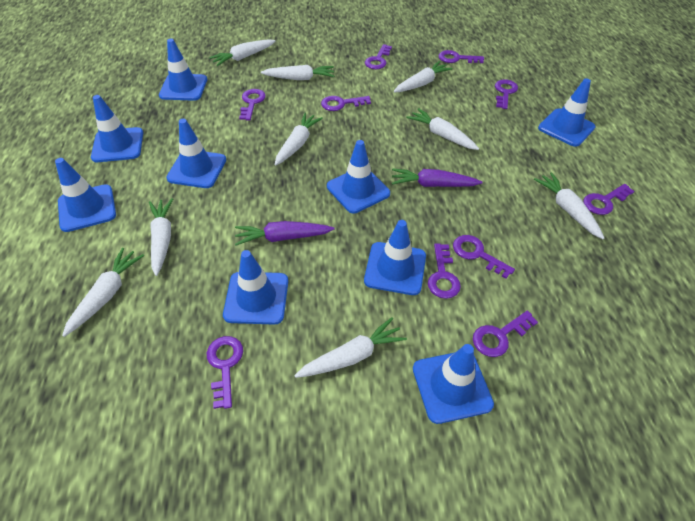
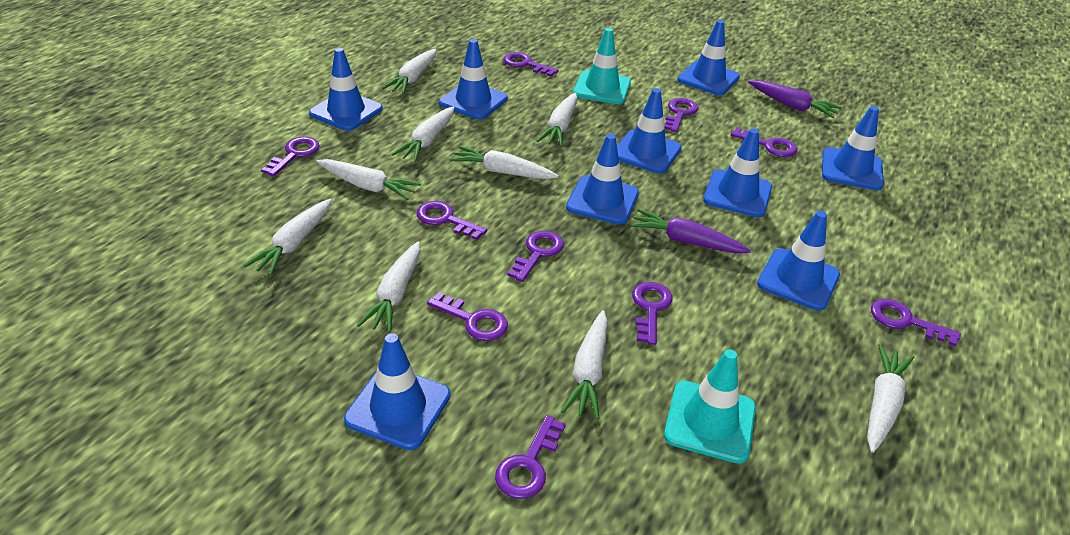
turquoise traffic cone: none = 0 -> [573,28,631,104] [664,349,756,464] = 2

